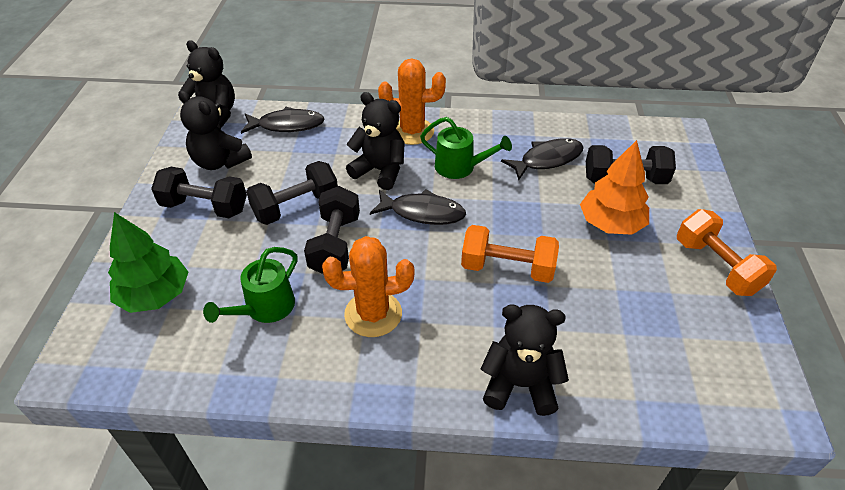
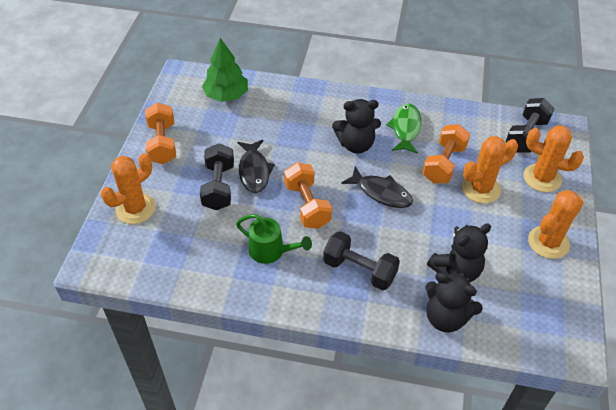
black dumbbell: [151,167,247,218] [246,161,338,225] [304,186,360,274] [586,145,676,184] = 4 -> [200,143,234,210] [323,231,400,291] [506,98,555,153] = 3
black fish: [241,107,325,134] [370,189,466,225] [501,138,584,180] = 3 -> [238,140,275,193] [341,166,413,208] = 2
black teddy bear: [178,90,252,170] [180,40,235,129] [346,92,405,190] [481,304,569,416] = 4 -> [332,99,381,154] [426,272,483,332] [427,223,491,282] = 3
green fish: none = 0 -> [386,103,422,154] = 1
green watering can: [203,247,297,323] [420,117,512,179] = 2 -> [236,214,312,264] = 1
orange cactus: [322,236,414,337] [378,58,446,145] = 2 -> [101,153,156,224] [462,136,518,203] [523,125,584,192] [528,190,584,259] = 4
orange dumbbell: [461,225,559,283] [677,209,777,296] = 2 -> [145,102,176,164] [284,162,332,229] [423,124,470,183] = 3
orange tree: [580,140,649,235] = 1 -> none = 0

